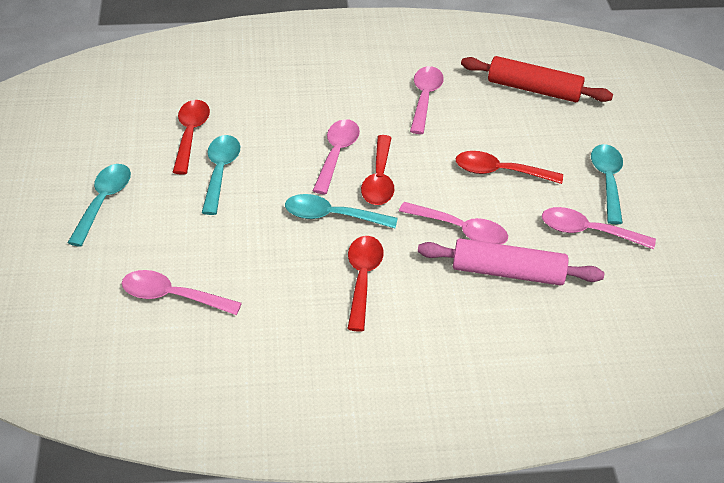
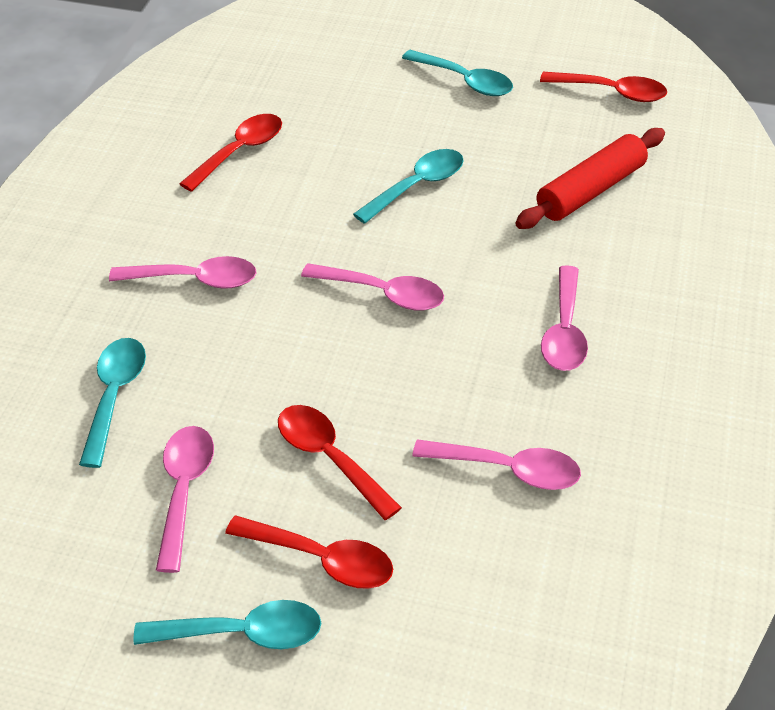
pink rolling pin: [418,238,604,286] = 1 -> none = 0

